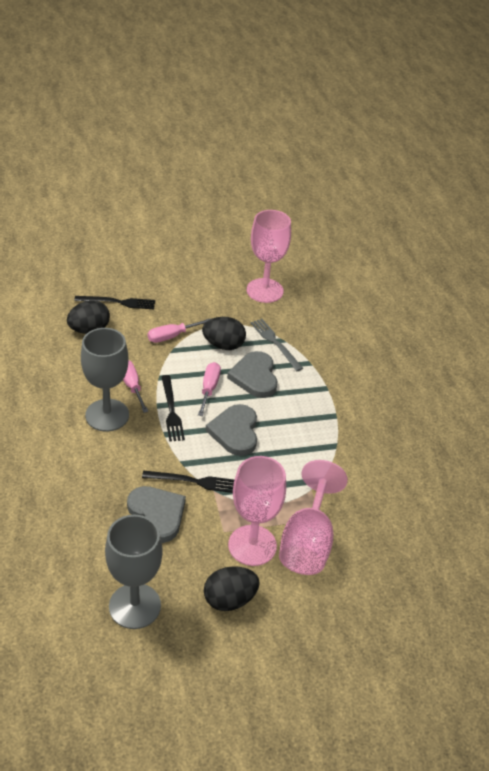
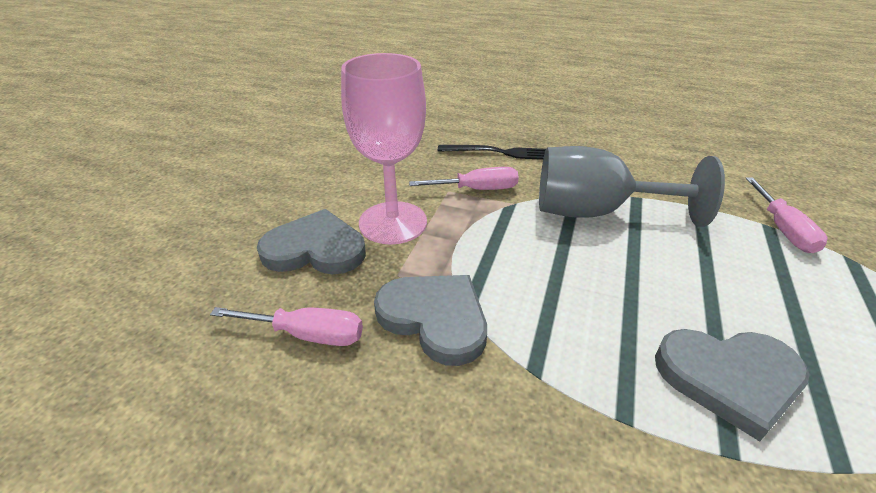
black egg: [67,300,110,334] [202,317,246,350] [204,566,260,611] = 3 -> none = 0
black fork: [74,296,155,309] [142,471,234,493] [161,375,185,442] = 3 -> [438,145,546,160] = 1
grey fork: [251,319,303,371] = 1 -> none = 0
grey goblet: [81,328,129,431] [105,515,163,629] = 2 -> [539,146,725,227] = 1
pink goblet: [228,456,286,566] [247,210,291,303] [279,460,348,575] = 3 -> [341,53,427,245] = 1

